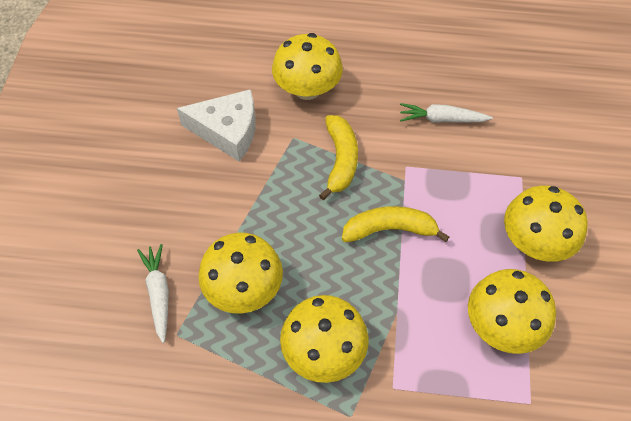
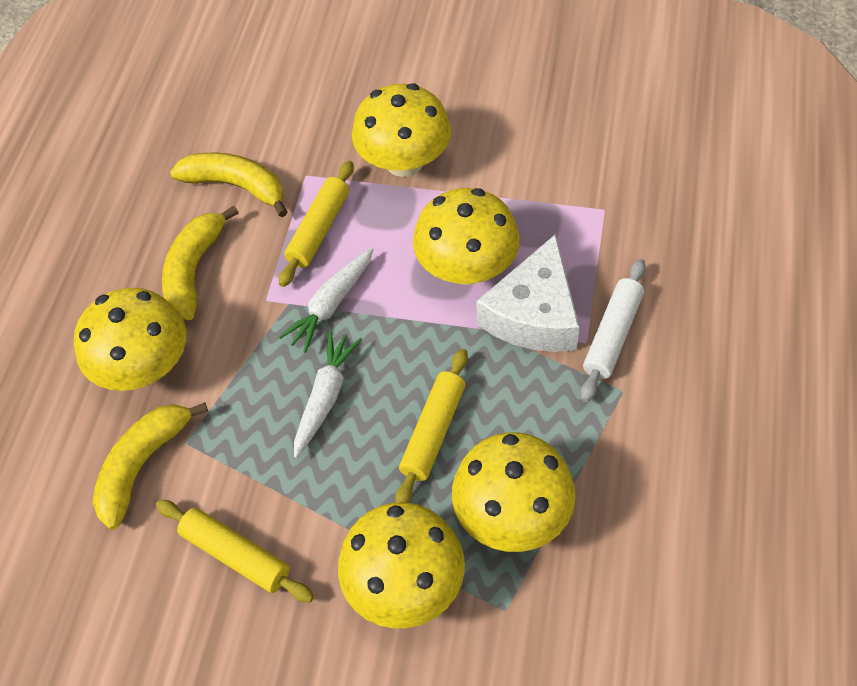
white rolling pin: none = 0 -> [580,259,646,402] = 1
yellow banana: [319,115,358,200] [342,206,449,242] = 2 -> [93,402,208,530] [162,206,239,320] [170,152,287,217] = 3
yellow rolling pin: none = 0 -> [156,500,314,603] [279,161,354,287] [395,349,468,503] = 3

